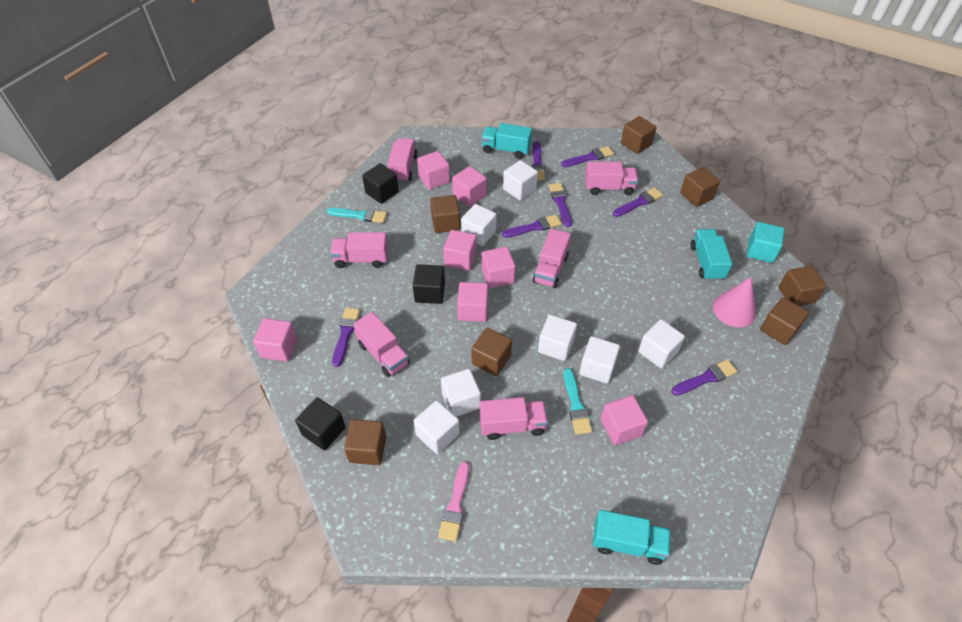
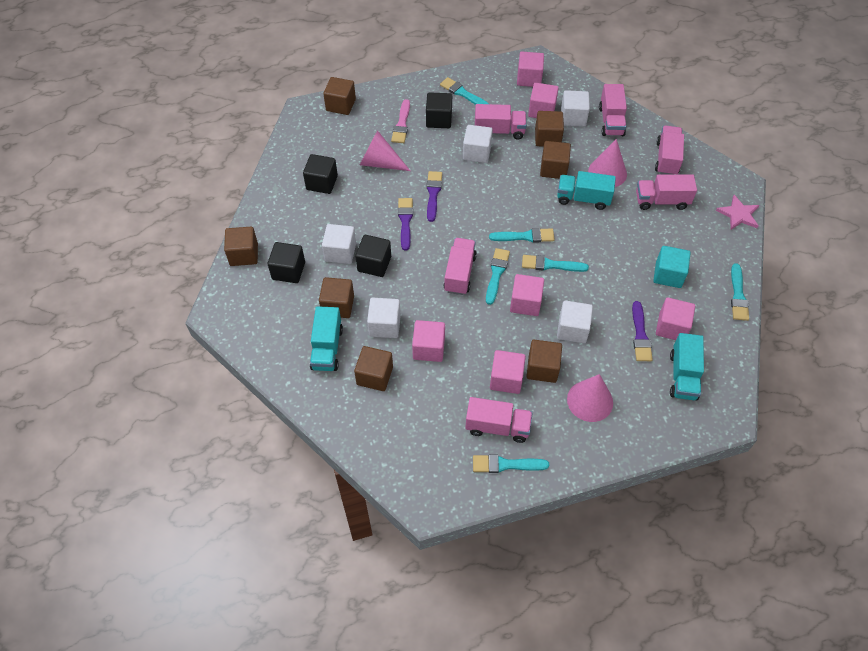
black cube: [295,397,346,450] [362,163,399,204] [413,264,445,304] = 3 -> [268,242,305,283] [303,154,338,194] [355,235,391,277] [426,92,452,128] = 4
pink cone: [713,277,756,327] = 1 -> [360,130,410,171] [567,374,613,422] [588,139,627,187] = 3
pink cube: [253,318,297,362] [417,151,450,190] [443,230,477,271] [452,166,487,207] [457,282,488,322] [482,247,516,288] [601,395,648,445] = 7 -> [412,320,445,362] [490,350,526,394] [510,274,544,316] [517,52,544,87] [528,83,559,118] [656,297,695,340] = 6
pink star: none = 0 -> [716,195,759,230] = 1
purple brush: [332,308,360,367] [502,215,562,238] [531,142,545,180] [549,183,572,227] [561,146,614,167] [613,187,663,217] [672,360,737,395] = 7 -> [398,198,413,251] [427,171,442,222] [632,301,653,361] = 3
turquoise brush: [327,208,387,223] [564,368,592,435] = 2 -> [440,77,489,105] [473,454,549,473] [486,248,510,305] [489,228,555,243] [522,255,589,272] [731,263,749,321] = 6
white cube: [414,400,460,454] [441,369,481,417] [461,204,497,246] [503,160,538,200] [538,315,577,361] [579,336,620,384] [638,319,685,369] = 7 -> [322,224,356,264] [367,298,401,338] [463,125,493,163] [557,300,593,343] [561,90,590,127] = 5

